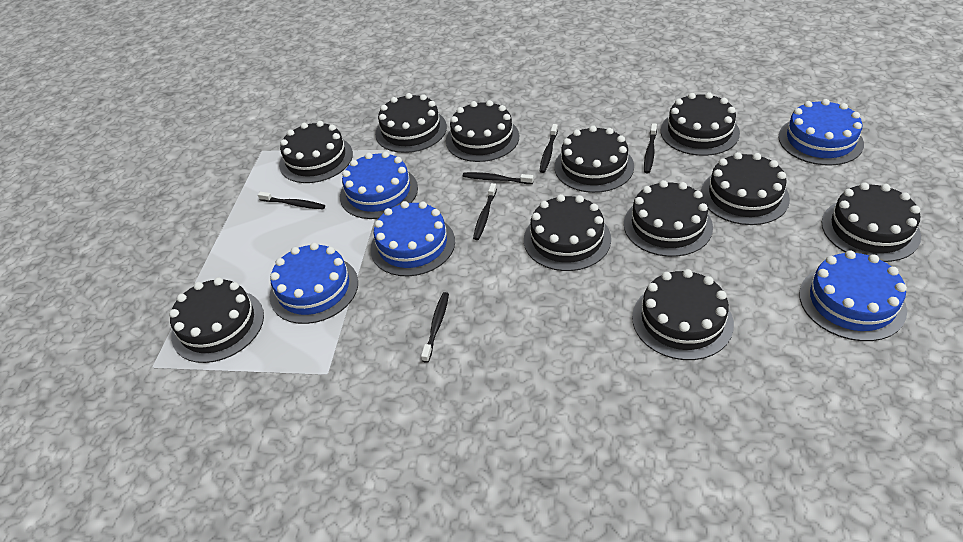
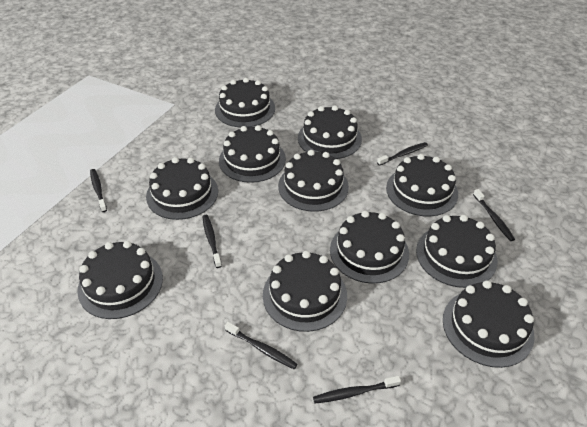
blue cake: [270,243,358,324] [340,151,418,219] [370,201,455,276] [778,99,864,166] [799,250,907,341] = 5 -> none = 0

